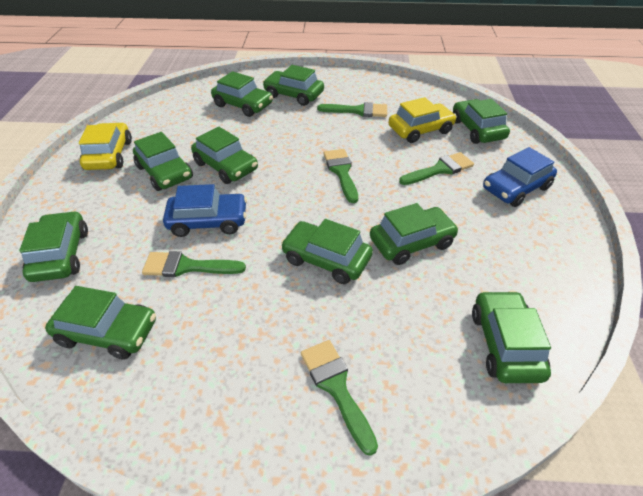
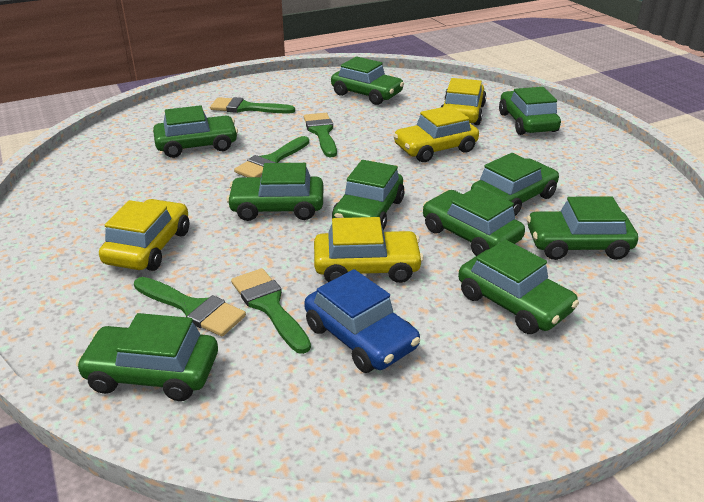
blue car: [163,184,247,237] [483,147,557,207] = 2 -> [304,269,420,373] = 1
yellow car: [79,123,132,170] [388,97,457,143] = 2 -> [99,199,189,271] [314,217,424,283] [393,106,479,162] [441,78,486,125] = 4

